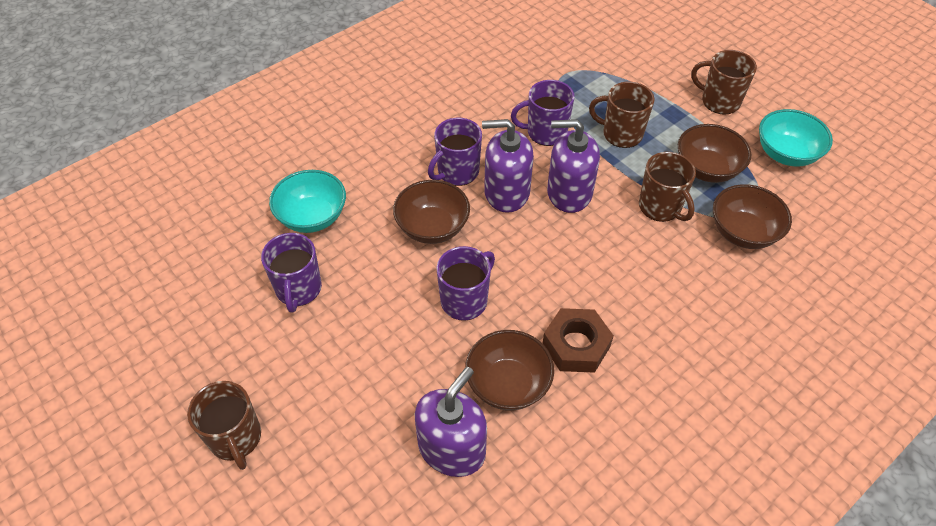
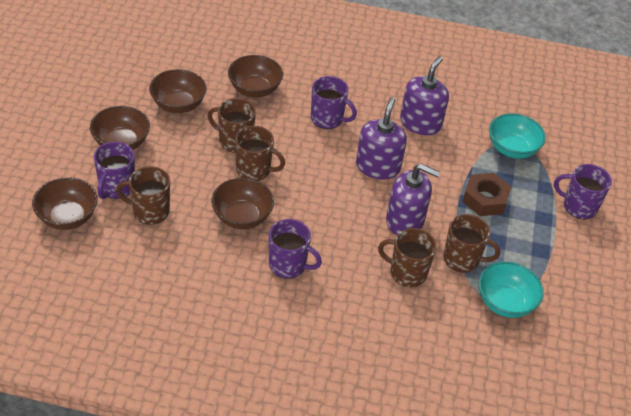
brown bowl: [393,180,470,244] [465,330,554,410] [678,124,752,183] [713,184,792,249] = 4 -> [32,177,98,230] [90,106,150,150] [149,69,207,113] [211,178,274,229] [228,55,283,98] = 5
brown mug: [187,381,261,470] [589,82,655,148] [639,152,696,222] [691,50,757,115] = 4 -> [116,166,170,225] [207,98,256,153] [235,126,285,181] [378,228,437,287] [443,214,500,273] = 5

